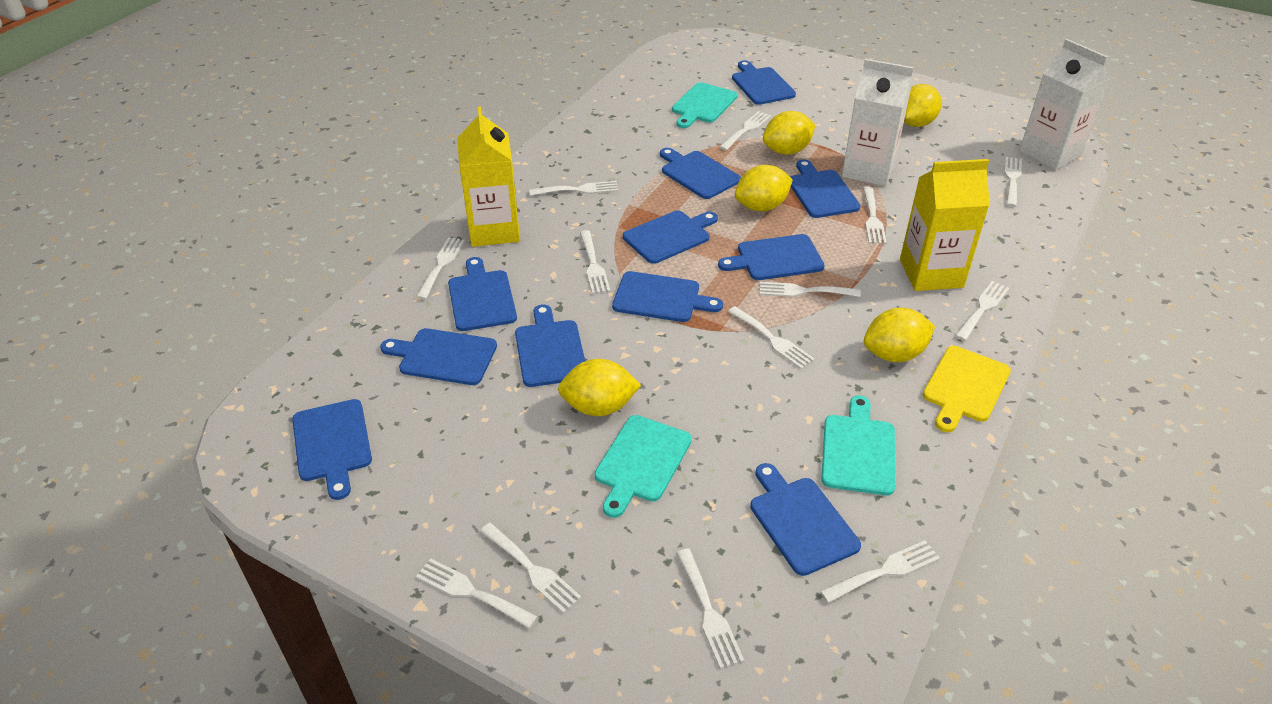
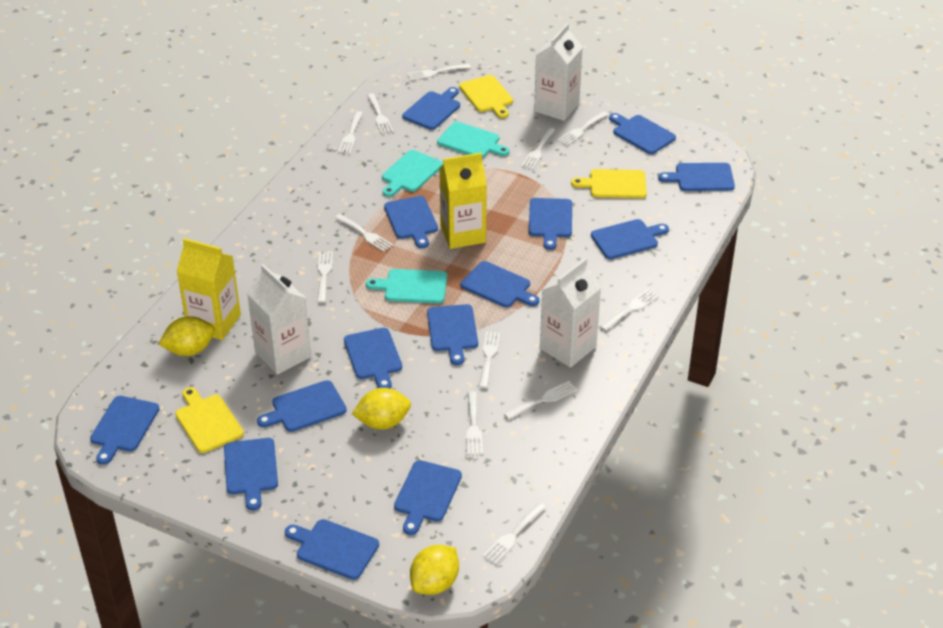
blue cutting board: [292,399,372,500] [380,328,497,385] [448,257,517,331] [515,304,585,387] [612,271,723,322] [623,211,718,264] [660,148,741,199] [718,234,824,280] [732,60,796,105] [750,463,861,576] [790,160,861,218] = 11 -> [90,396,159,465] [224,438,278,510] [257,380,347,432] [285,519,379,580] [344,328,402,388] [384,196,438,248] [394,460,462,535] [402,87,460,130] [427,304,478,365] [461,261,539,307] [529,198,572,250] [591,219,669,259] [609,113,676,154] [658,163,735,191] = 14
white carton: [842,59,914,186] [1019,39,1111,170] = 2 -> [247,264,311,375] [534,23,583,121] [540,258,601,368] = 3
white fork: [416,237,465,300] [416,558,538,628] [480,523,581,613] [529,181,619,196] [580,230,610,294] [676,548,744,669] [719,111,771,150] [728,306,815,369] [760,282,861,297] [820,540,940,603] [863,187,887,244] [955,281,1009,341] [1004,157,1022,207] = 13 -> [317,252,333,303] [335,214,393,252] [338,111,363,154] [367,93,393,134] [407,64,471,81] [466,392,483,455] [479,331,501,388] [482,502,546,565] [504,381,578,420] [521,128,555,170] [557,111,609,146] [600,289,659,331] = 12
yellow cutting board: [923,346,1011,432] = 1 -> [175,387,244,453] [459,75,513,118] [571,169,647,198] = 3
yellow lemon: [558,359,641,416] [735,165,793,211] [763,111,815,155] [864,308,935,362] [904,84,942,127] = 5 -> [159,316,215,356] [352,388,411,430] [410,545,459,595] = 3

